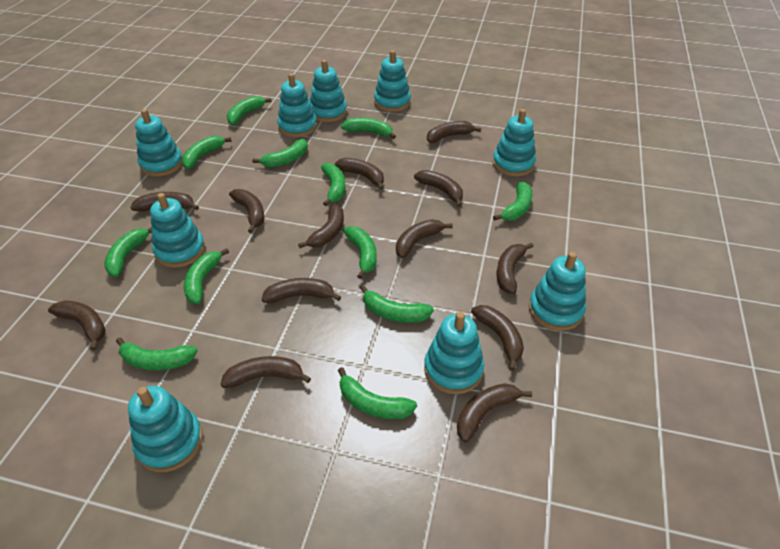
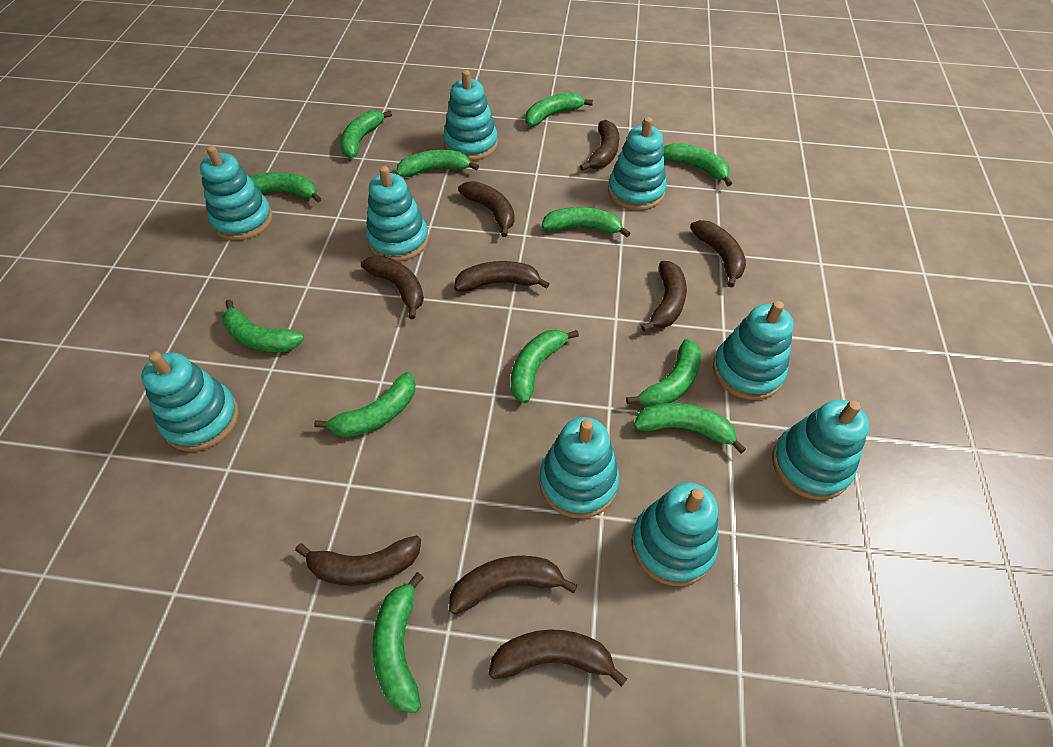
brown banana: [48,300,106,351] [130,192,199,212] [221,356,311,388] [229,189,264,233] [262,278,341,303] [298,204,344,248] [335,158,384,190] [396,219,453,258] [414,170,463,207] [427,121,481,143] [457,383,532,442] [471,305,524,371] [497,243,534,294] = 13 -> [295,535,421,586] [361,256,424,319] [449,556,577,615] [454,261,550,292] [458,181,515,237] [488,629,627,687] [580,120,619,171] [641,261,687,332] [690,220,746,288] = 9

